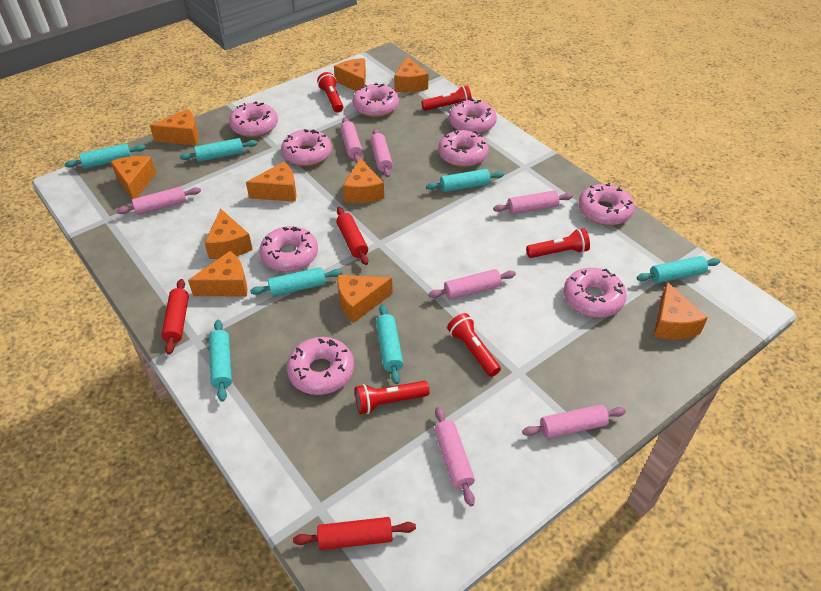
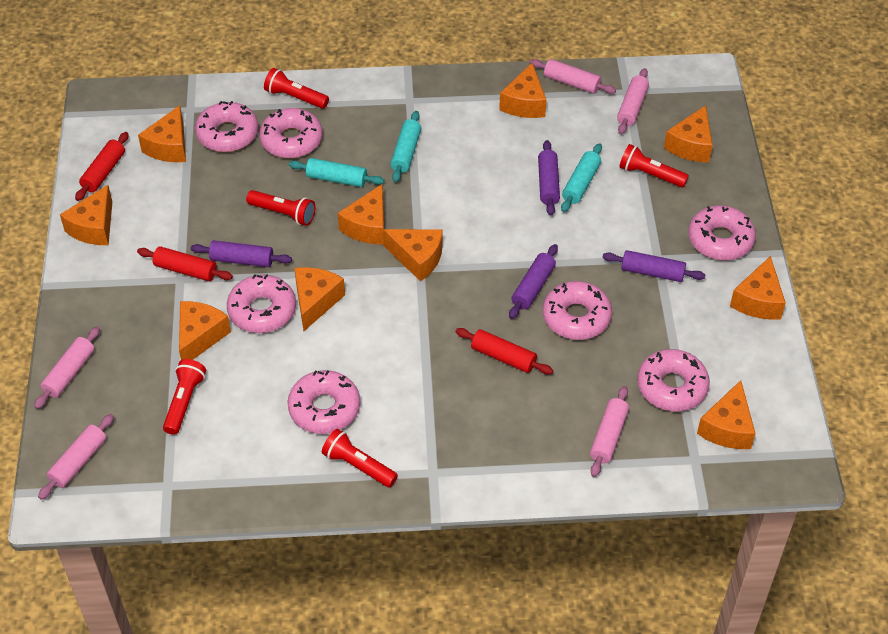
pink donut: [229,101,278,137] [259,226,318,272] [281,129,332,166] [287,337,354,395] [353,83,399,117] [438,130,489,167] [449,99,497,134] [564,268,627,318] [578,183,635,226] = 9 -> [195,101,258,152] [227,274,296,333] [259,108,323,158] [288,370,360,434] [543,281,612,340] [637,349,710,411] [688,205,756,261] = 7
pink rolling pin: [116,186,201,215] [340,117,363,163] [370,129,393,177] [428,269,516,299] [434,407,475,506] [493,191,573,214] [522,404,626,438] = 7 -> [34,327,100,409] [38,414,114,500] [530,59,616,94] [590,386,629,477] [617,68,649,134] = 5
purple rolling pin: none = 0 -> [191,240,292,267] [509,244,558,319] [538,140,560,216] [602,250,705,282] = 4
turquoise rolling pin: [65,143,146,169] [180,138,258,162] [209,320,232,402] [250,267,342,296] [376,304,403,384] [426,169,504,192] [637,256,720,283] = 7 -> [289,158,384,187] [390,111,421,182] [561,143,602,212] = 3

